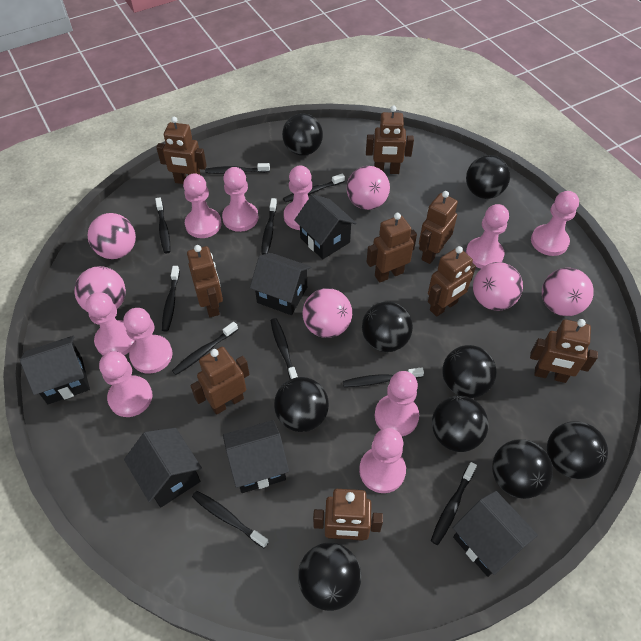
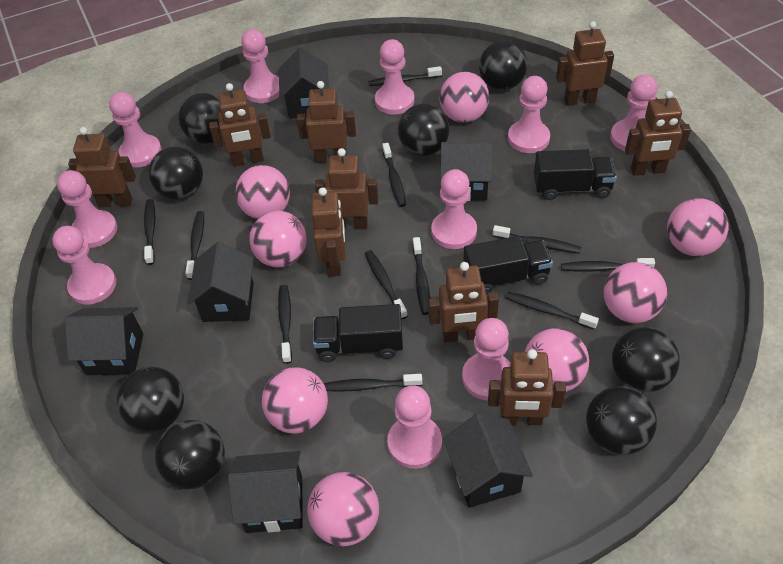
black ball: [274,377,329,432] [282,113,323,156] [298,543,361,611] [362,302,413,352] [432,396,489,452] [442,345,497,398] [466,155,510,199] [492,439,553,499] [547,421,608,479] = 9 -> [117,367,184,432] [149,147,203,200] [155,420,225,489] [178,93,222,144] [398,104,449,156] [479,41,528,90] [586,386,657,455] [612,327,680,392] = 8
black toothbrush: [155,197,170,254] [162,266,180,331] [172,322,238,375] [192,491,269,548] [205,163,270,174] [261,198,277,255] [270,318,298,379] [283,173,345,202] [343,367,424,387] [431,462,477,545] = 10 -> [144,199,155,265] [185,211,204,280] [278,285,292,364] [324,374,422,392] [365,250,408,319] [368,66,442,86] [382,143,406,207] [413,237,430,315] [493,225,581,254] [505,292,599,330] [561,258,655,272] = 11
black truck: none = 0 -> [313,304,403,362] [463,236,553,295] [534,149,617,200] = 3
pink ball: [74,266,126,311] [88,213,136,259] [302,288,352,338] [347,166,390,210] [473,262,523,311] [542,268,594,316] = 6 -> [235,165,290,219] [249,211,307,267] [262,367,328,434] [307,472,379,547] [439,72,489,123] [525,328,589,392] [604,262,667,323] [667,198,729,256] = 8

